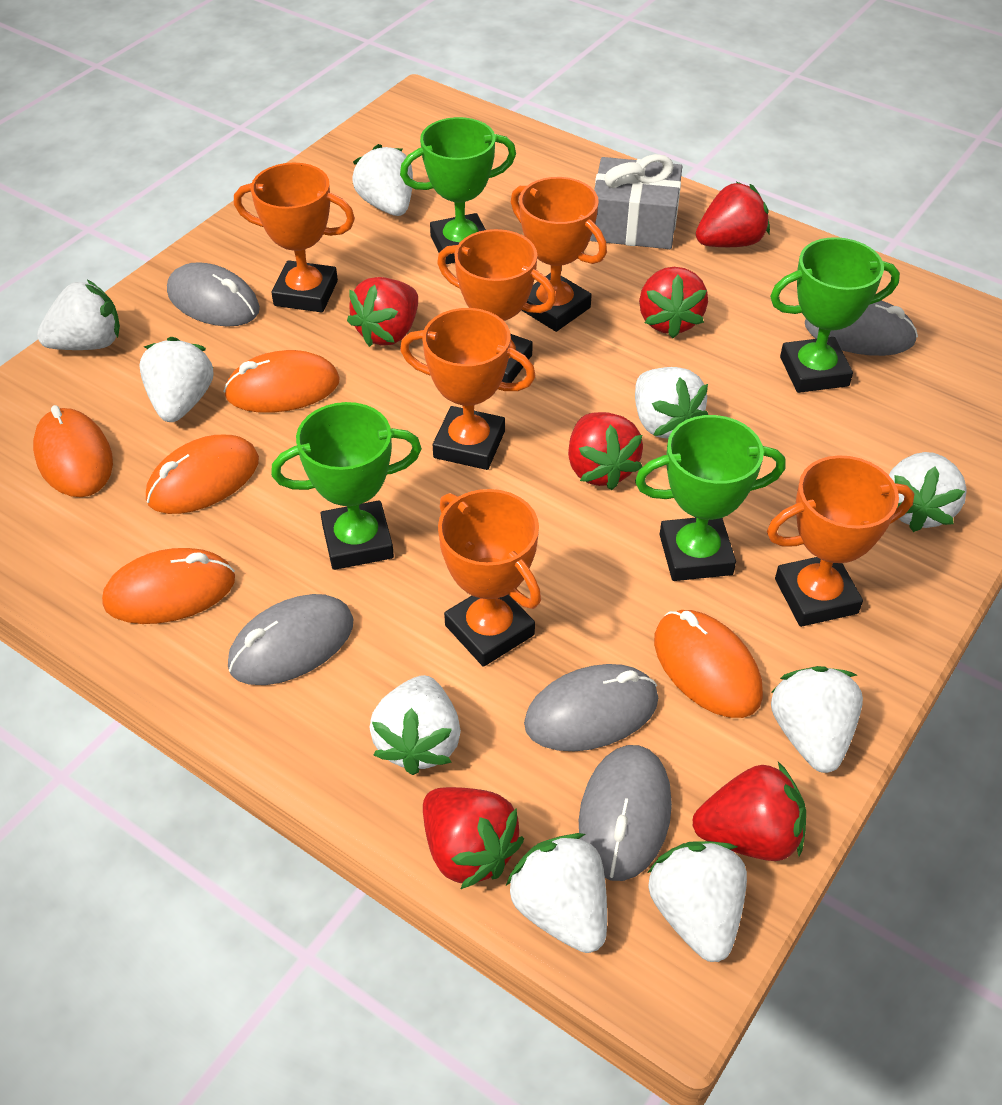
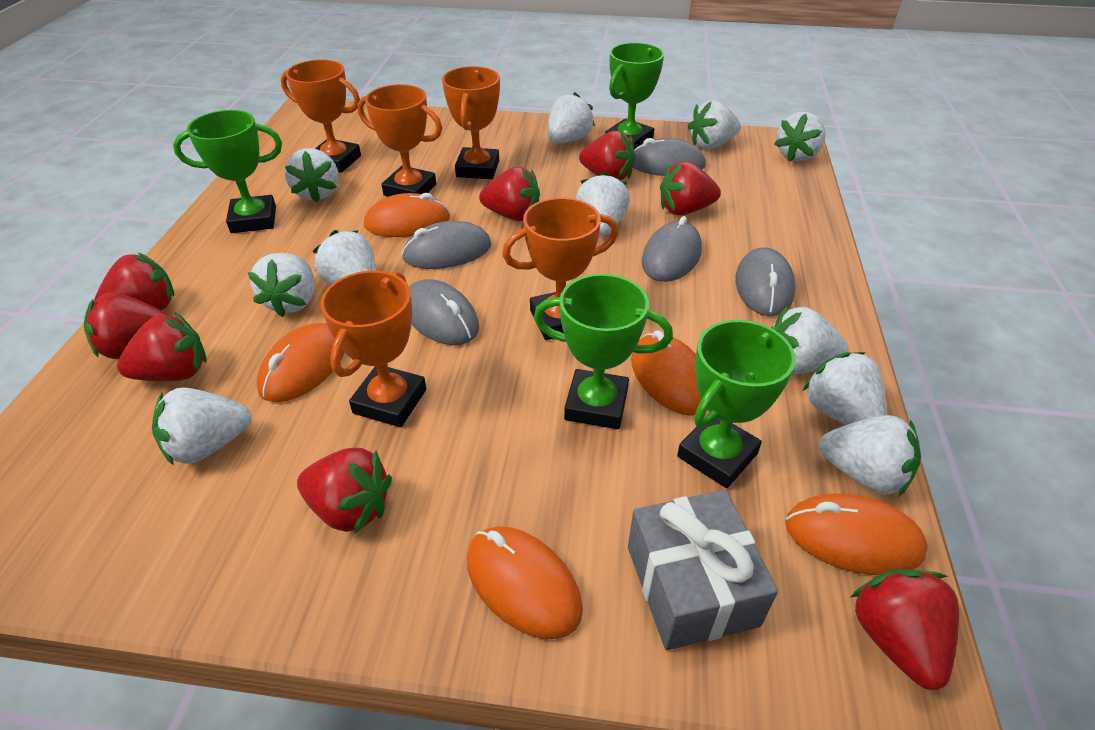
orange trophy: [234,163,355,312] [400,308,536,470] [437,229,556,383] [438,489,541,667] [511,177,607,332] [767,455,914,627] = 6 -> [281,60,361,173] [320,271,426,427] [357,84,442,197] [442,66,500,179] [502,198,619,340] = 5
red strawberry: [347,277,418,347] [423,787,524,889] [568,412,643,490] [639,267,708,338] [693,762,806,861] [696,182,770,247] = 6 -> [84,292,168,359] [94,253,174,311] [117,312,207,381] [297,448,392,533] [479,167,540,221] [579,131,636,180] [660,161,721,216] [850,569,959,690] = 8
white strawberry: [37,280,120,350] [139,337,214,422] [352,144,413,216] [369,675,461,775] [506,833,607,953] [635,367,708,439] [647,841,747,962] [771,666,863,773] [889,452,967,532] = 9 -> [152,387,252,466] [248,253,314,317] [285,148,338,202] [313,230,376,285] [548,92,595,143] [576,172,630,235] [688,100,741,149] [771,306,849,374] [774,112,826,162] [803,352,887,425] [819,415,921,496] = 11

